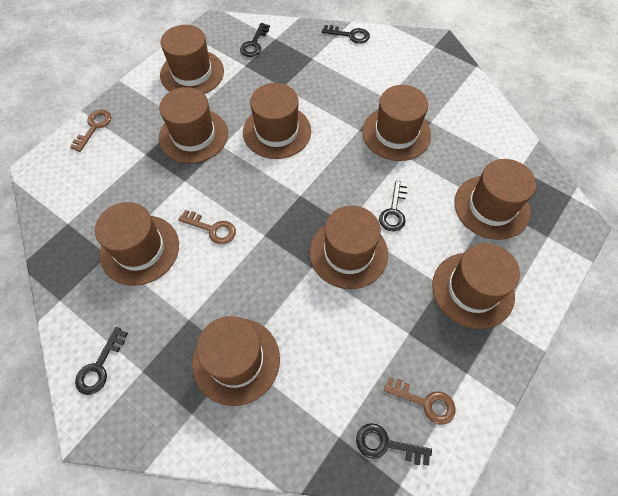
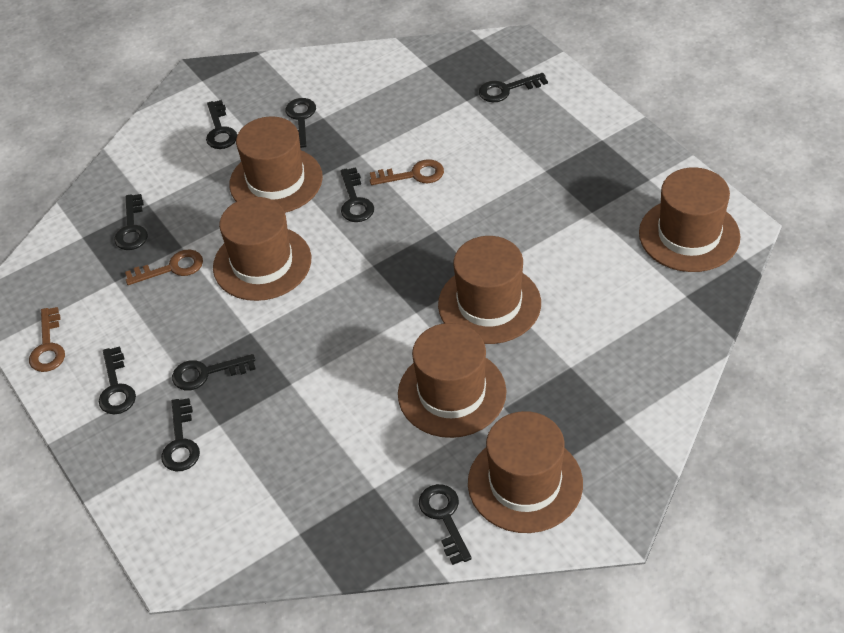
black key: [75,327,128,395] [240,23,270,57] [322,25,370,44] [356,423,432,466] [379,181,408,231] = 5 -> [99,346,136,415] [114,194,148,250] [161,398,200,471] [172,354,256,390] [206,100,237,149] [285,98,316,148] [340,167,374,222] [419,484,472,565] [479,73,548,102] = 9
brown hat: [95,202,179,286] [159,87,228,164] [160,25,224,94] [192,316,280,406] [243,83,311,159] [310,206,388,289] [362,85,431,161] [432,243,520,329] [454,159,536,240] = 9 -> [213,197,311,301] [229,117,323,213] [398,323,506,438] [438,236,541,344] [468,411,583,533] [639,167,740,272] = 6

